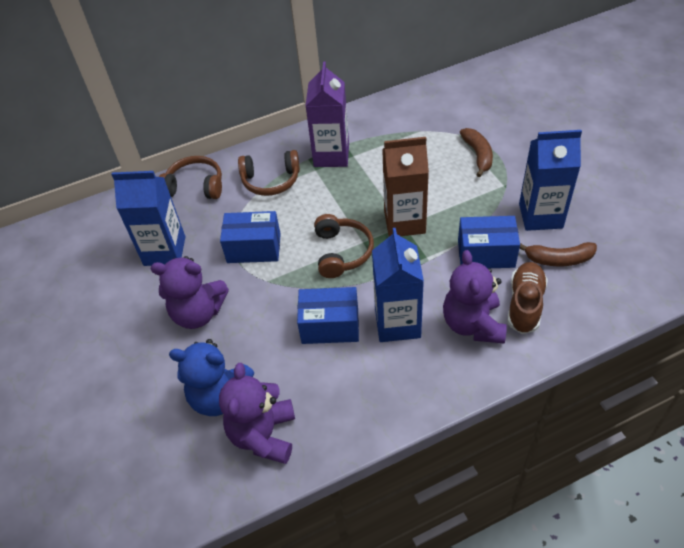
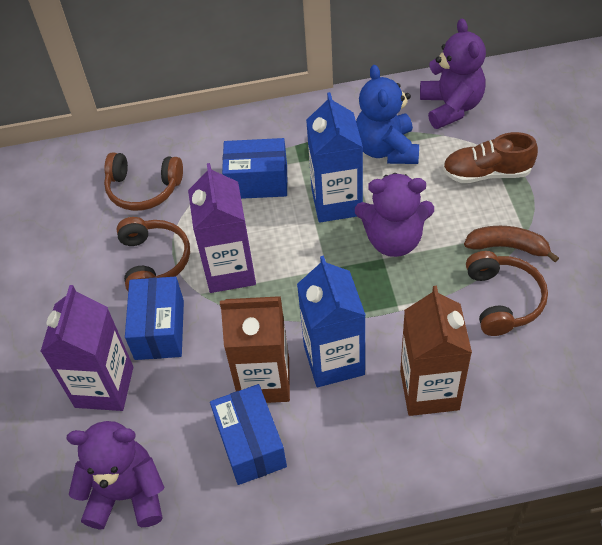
blue carton: [111,171,185,266] [372,228,424,342] [519,130,582,231] = 3 -> [297,256,366,387] [306,92,363,223] = 2
brown banana: [460,128,493,177] [519,242,597,266] = 2 -> [464,226,559,262] = 1
brown carton: [382,137,429,237] = 1 -> [220,296,290,403] [400,286,472,416] = 2
purple carton: [306,62,349,167] = 1 -> [40,285,133,411] [188,163,256,293] = 2

